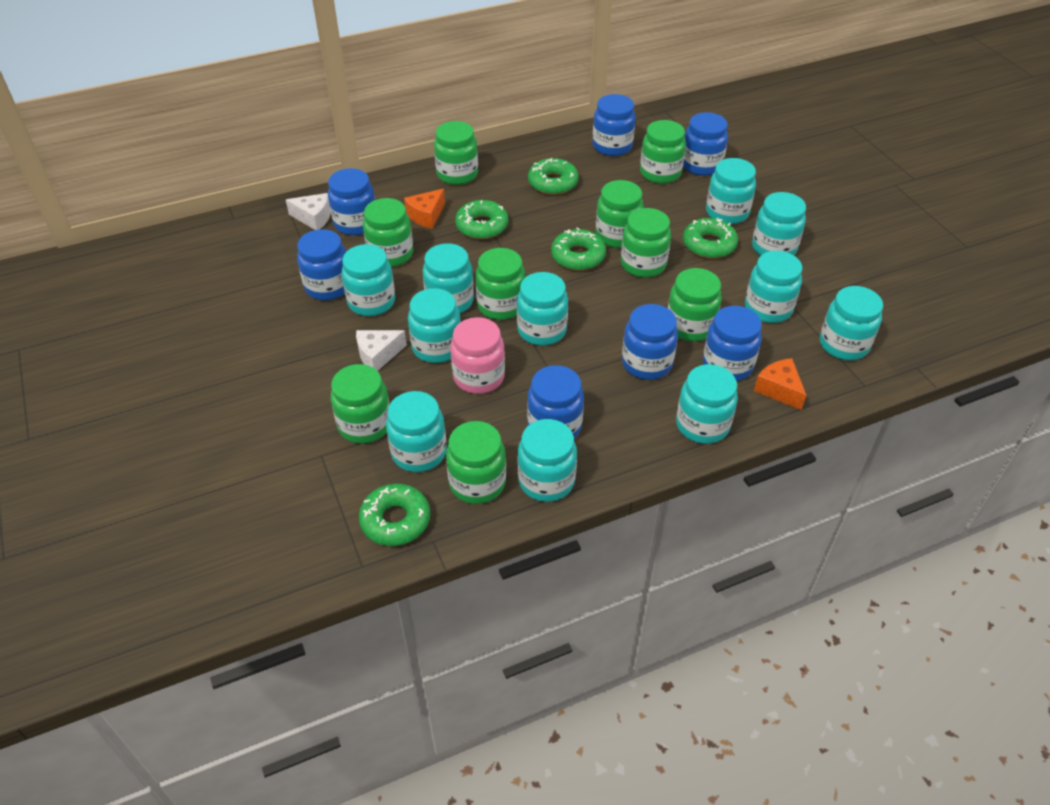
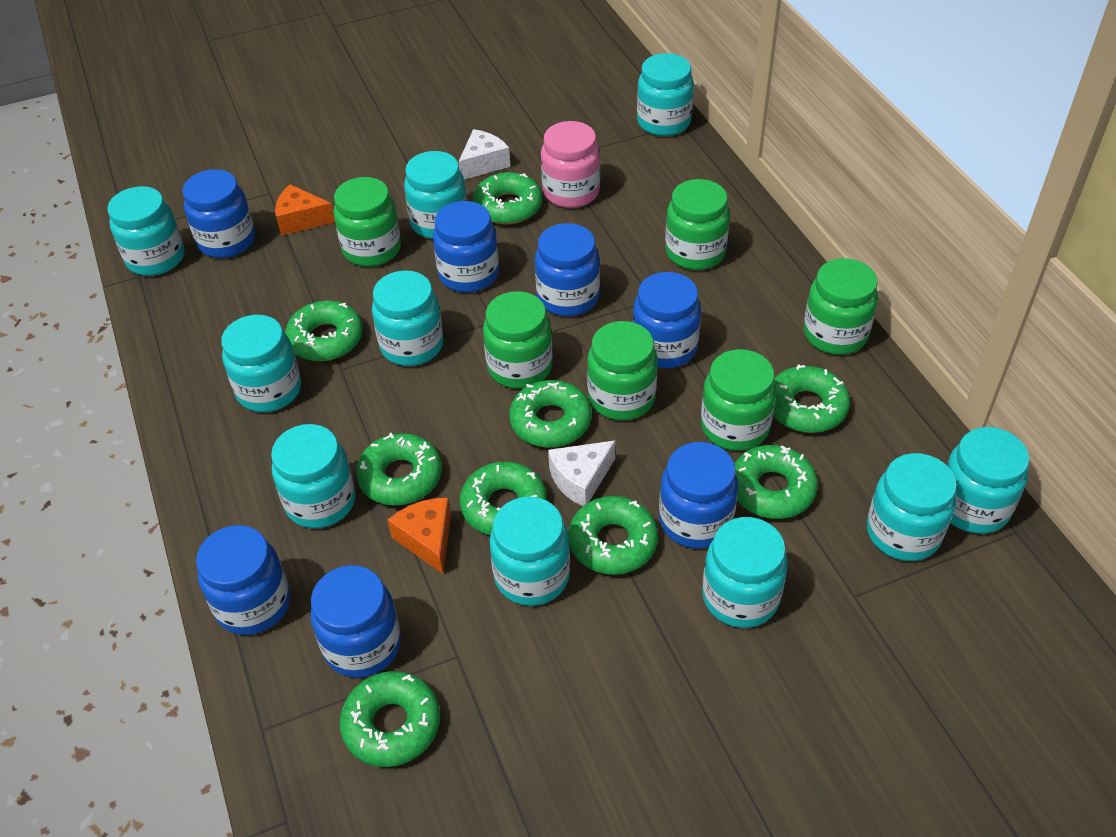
green donut: [359,484,430,546] [455,200,508,239] [528,158,578,195] [551,227,606,270] [683,218,738,258] = 5 -> [285,301,363,361] [340,671,440,767] [356,433,442,506] [460,461,547,535] [473,172,542,224] [509,380,592,448] [568,496,658,575] [734,445,818,519] [773,364,850,433] = 9
green jar: [331,364,390,444] [363,198,413,267] [434,121,478,185] [446,421,506,504] [476,248,525,320] [596,180,644,248] [621,208,671,278] [640,120,686,184] [668,268,722,342] = 9 -> [334,177,401,267] [483,291,553,389] [587,321,658,420] [665,179,730,270] [701,349,776,451] [804,258,878,355] = 6
turquoise jar: [342,244,395,316] [386,391,447,472] [408,288,461,363] [423,243,474,313] [517,272,568,346] [518,419,577,502] [676,364,738,444] [706,158,756,224] [745,251,802,323] [752,192,806,256] [820,286,883,360] = 11 -> [107,186,185,276] [221,315,301,412] [271,424,355,528] [372,270,443,366] [404,151,467,239] [490,497,570,606] [637,53,694,136] [702,517,788,628] [867,453,957,561] [946,427,1030,534] = 10

